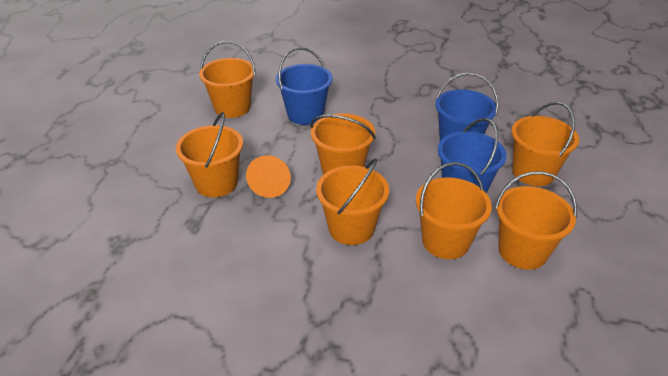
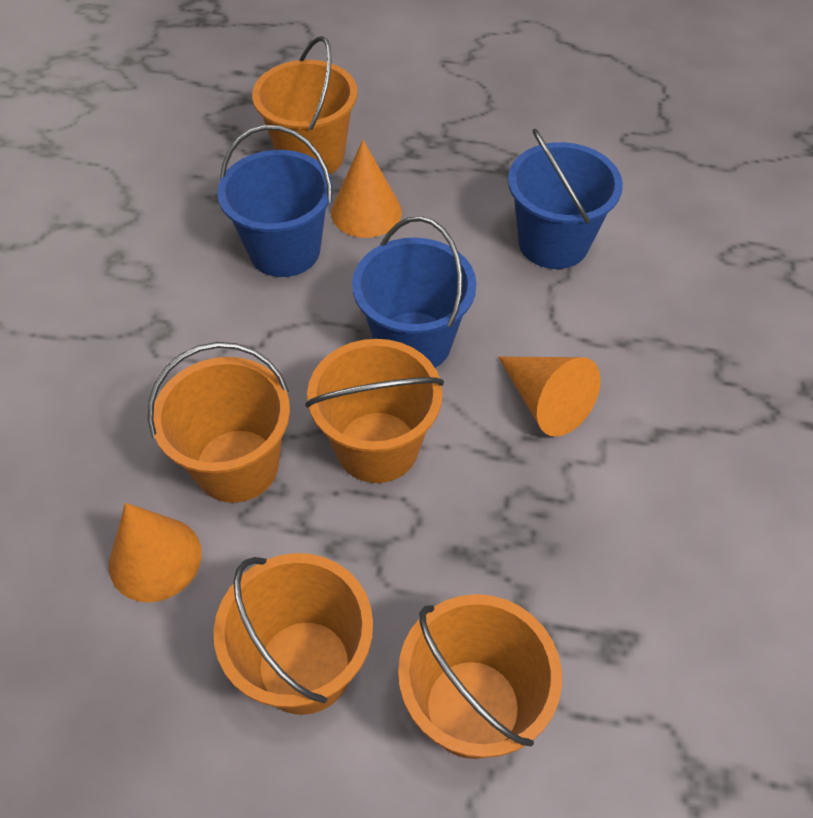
orange bucket: [176,112,243,197] [199,41,256,118] [310,113,376,175] [316,158,389,245] [416,162,492,259] [495,171,577,270] [511,102,579,186] = 7 -> [148,342,290,503] [214,553,373,715] [252,36,357,174] [305,339,444,483] [398,594,562,759] = 5
orange cone: [246,155,291,198] = 1 -> [109,503,202,602] [331,140,402,238] [498,356,601,437] = 3

